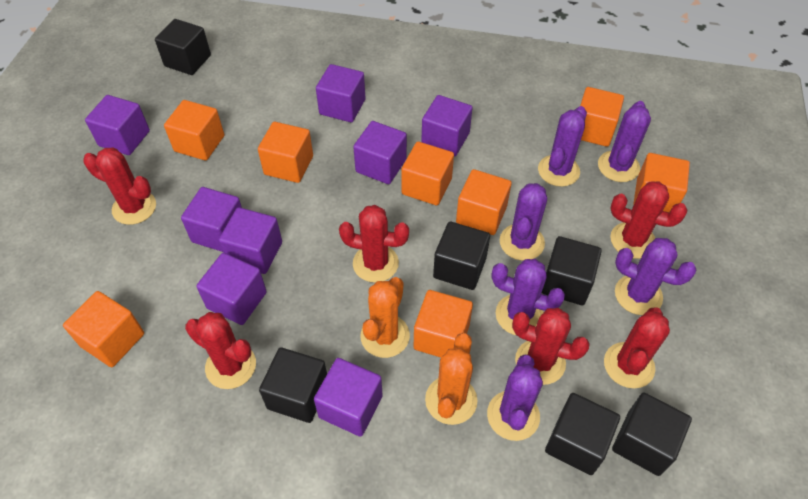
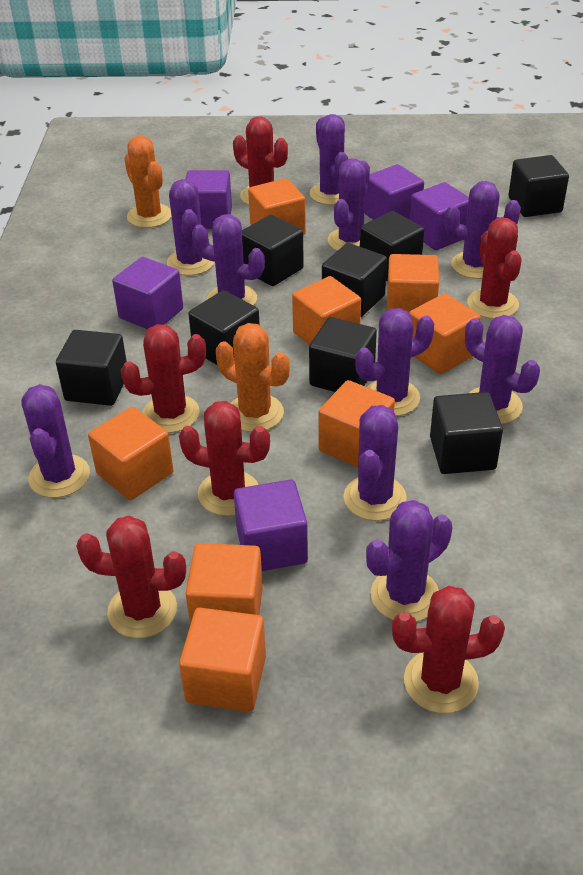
black cube: [155,19,211,75] [259,347,327,423] [433,222,490,290] [542,236,602,305] [545,393,620,475] [612,393,692,476] = 6 -> [56,330,127,406] [188,290,260,365] [242,215,304,286] [309,317,377,392] [322,243,387,317] [360,211,424,282] [430,392,503,474] [508,155,569,217] = 8
purple cactus: [487,354,543,441] [492,259,565,335] [500,183,547,261] [538,106,587,187] [598,101,651,182] [615,238,697,315] = 6 -> [21,384,90,498] [167,179,214,276] [192,214,265,306] [310,114,348,205] [328,158,370,251] [344,405,407,521] [355,308,434,416] [366,500,452,621] [444,181,521,279] [465,315,540,424] = 10
purple cube: [85,95,150,155] [181,187,242,252] [196,253,267,325] [219,207,282,274] [314,358,383,437] [316,64,365,122] [353,121,407,184] [421,95,473,156] = 8 -> [112,257,183,329] [186,170,232,229] [234,479,308,571] [365,164,424,220] [410,182,469,250] = 5

